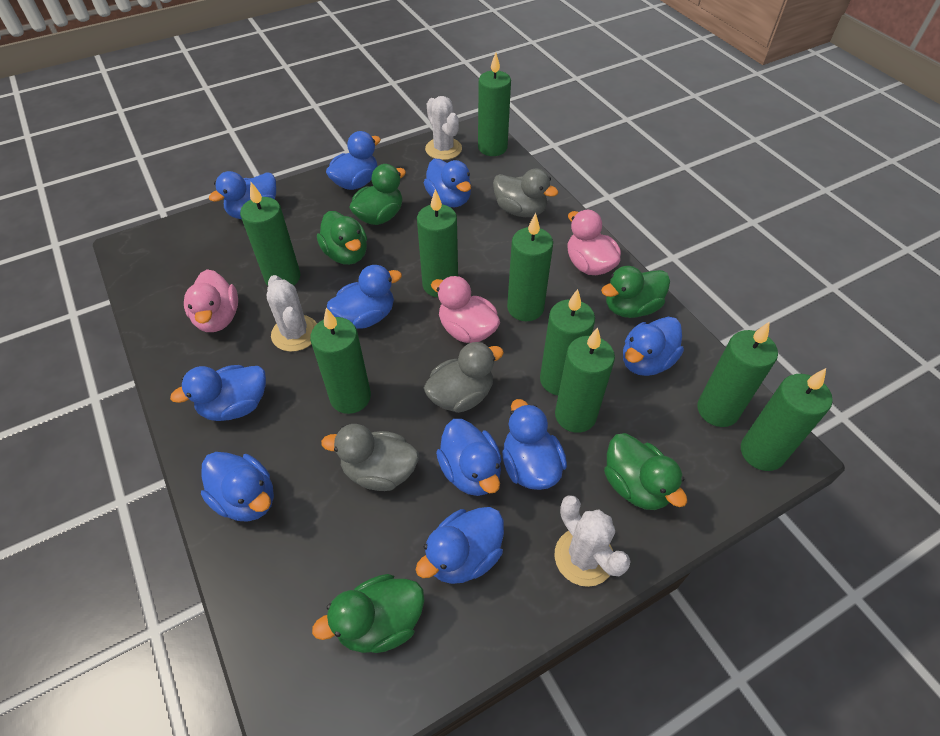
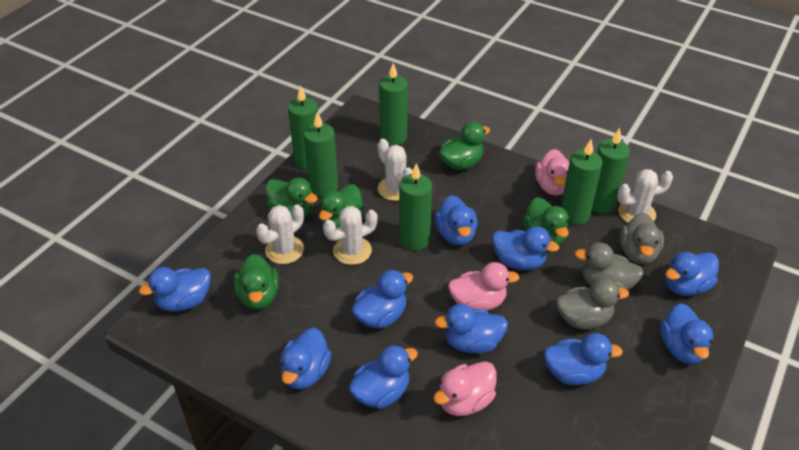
green candle: [240,182,300,285] [310,308,371,414] [417,189,458,297] [478,52,511,156] [507,213,553,321] [540,289,595,395] [555,328,615,433] [697,322,778,427] [741,368,833,471] = 9 -> [288,85,318,169] [304,112,338,197] [379,63,408,145] [399,163,432,250] [561,139,603,225] [592,128,630,214] = 6
white cactus: [266,275,317,352] [425,96,462,160] [555,495,631,587] = 3 -> [256,205,304,264] [323,206,378,265] [378,139,413,201] [617,169,673,223] = 4

